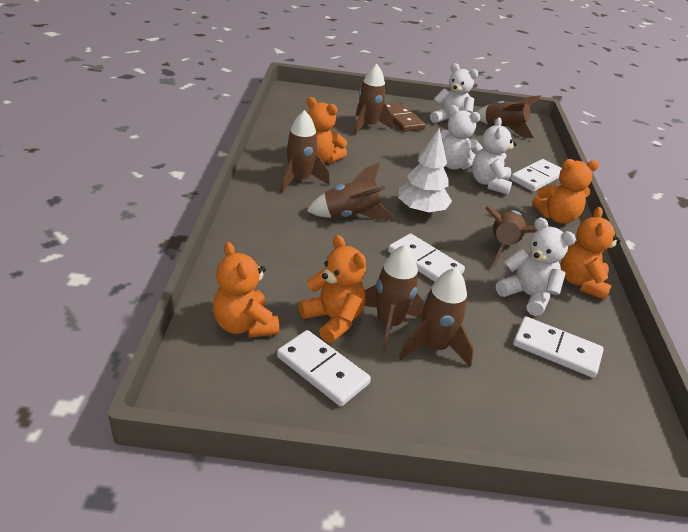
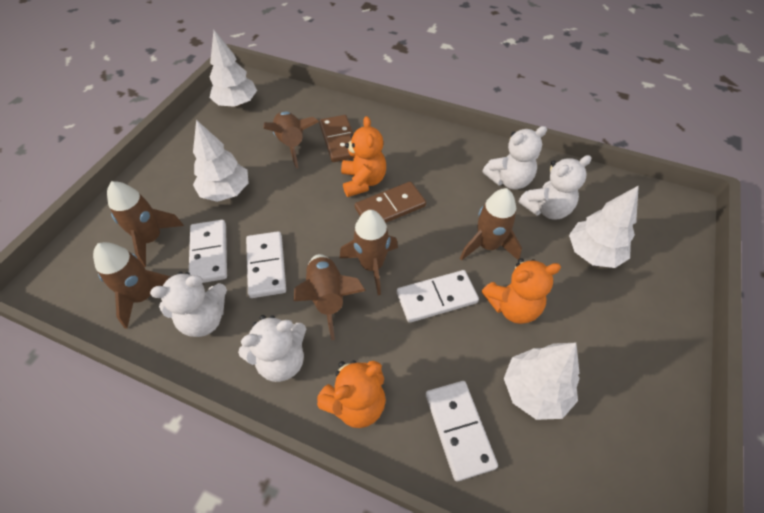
brown domino: [386,102,426,132] = 1 -> [319,115,355,162] [355,181,426,223] = 2
brown rocket: [280,110,330,193] [307,162,394,220] [354,64,394,136] [364,244,424,352] [399,267,474,367] [477,95,541,138] [485,206,537,267] = 7 -> [93,242,171,329] [107,181,184,267] [264,111,319,169] [294,254,366,340] [340,210,398,295] [460,188,522,261] = 6
orange teddy bear: [213,242,279,338] [299,235,366,343] [307,97,347,164] [532,159,599,224] [561,207,621,300] = 5 -> [317,360,386,428] [341,116,386,197] [482,258,561,324] = 3
white tree: [398,128,452,214] = 1 -> [193,120,249,202] [209,30,257,107] [504,343,579,420] [569,185,639,268] = 4

